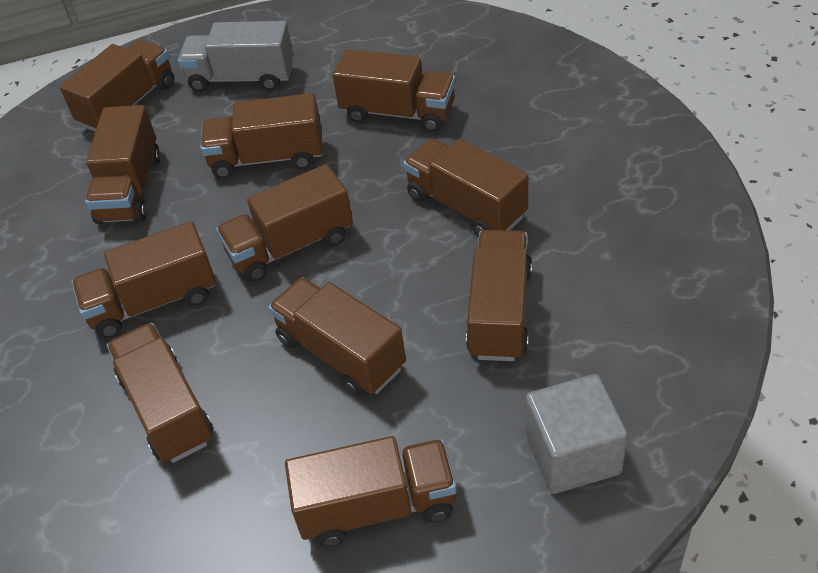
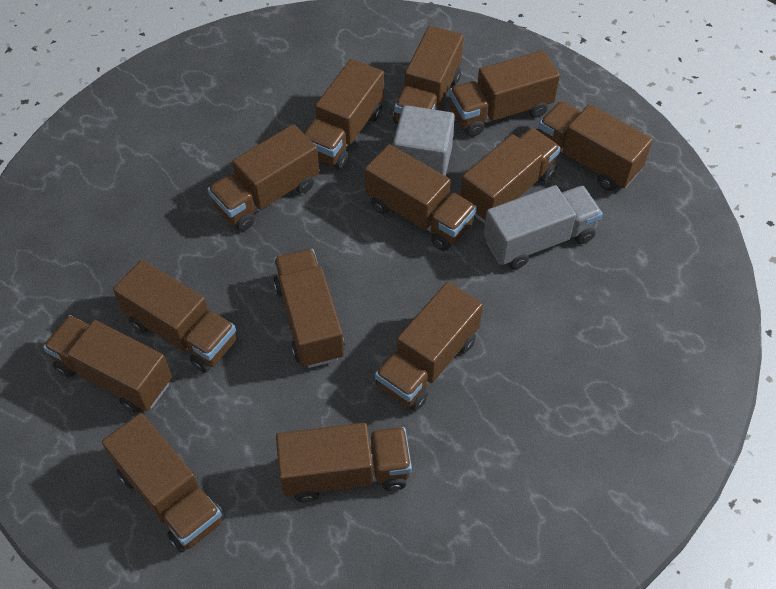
brown truck: [60,39,174,132] [71,221,216,338] [85,105,160,224] [107,323,213,463] [200,93,322,179] [216,164,353,282] [268,277,406,397] [285,436,457,547] [333,49,455,132] [403,138,528,236] [466,230,532,361] = 11 -> [43,315,172,413] [102,413,225,553] [113,260,237,373] [208,124,319,231] [273,249,345,368] [276,423,412,502] [304,59,384,169] [365,144,477,251] [375,282,483,411] [393,26,464,124] [449,50,560,137] [461,128,560,223] [539,101,653,191] = 13

